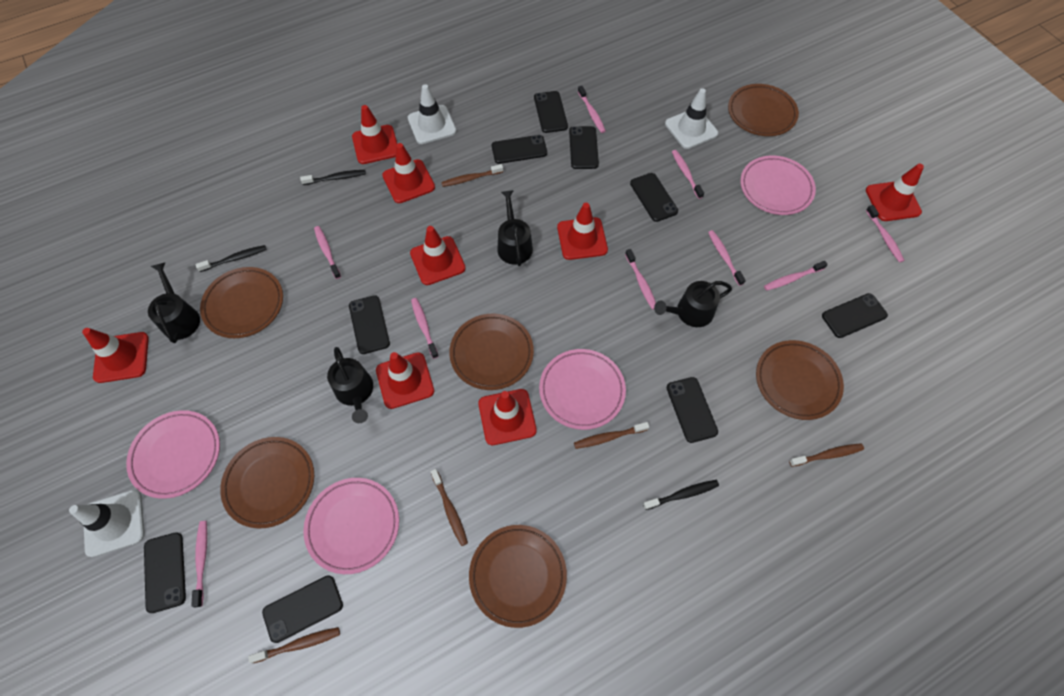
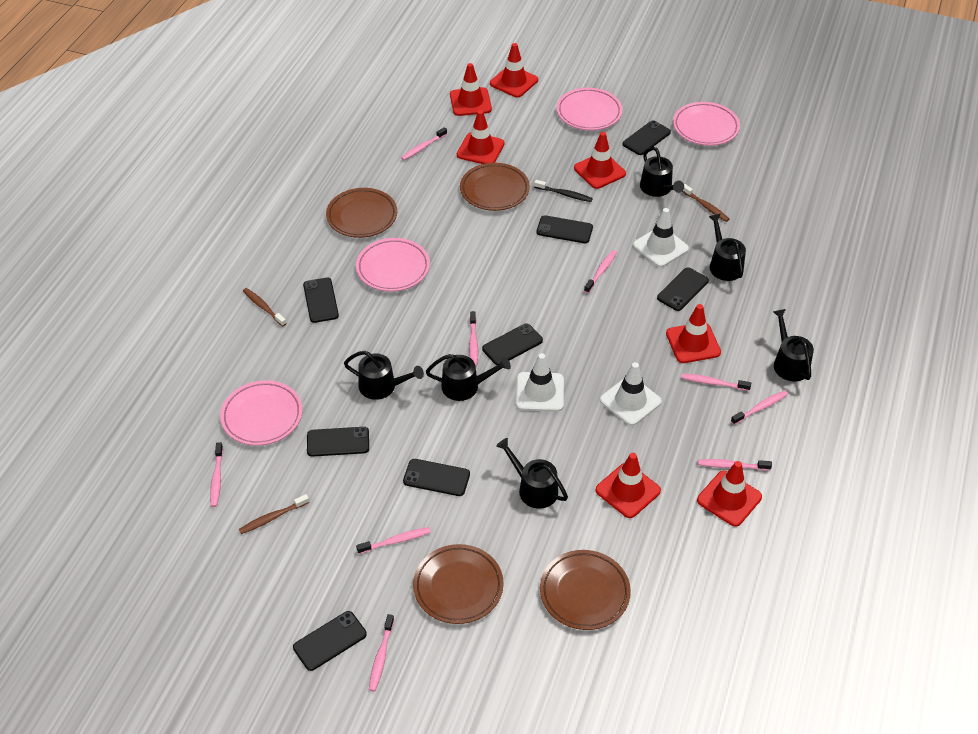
black phone: [144,532,186,613] [262,575,343,643] [349,295,390,354] [492,135,547,164] [534,91,568,133] [569,126,599,169] [630,173,678,222] [667,377,718,443] [822,293,888,338] = 9 -> [293,611,367,671] [303,278,339,323] [307,427,369,457] [403,459,470,496] [482,324,543,365] [537,215,593,243] [623,120,671,155] [657,268,709,311] = 8
black toothbrush: [196,245,267,272] [300,170,366,185] [643,480,719,510] = 3 -> [534,180,593,202] = 1
black watering can: [148,262,200,343] [327,347,373,423] [498,190,533,266] [654,281,732,327] = 4 -> [344,351,424,400] [426,354,511,401] [496,438,568,509] [640,147,684,197] [709,214,746,281] [773,309,814,381] = 6
brown plate: [200,267,283,338] [220,437,314,529] [449,314,534,390] [469,525,567,628] [728,84,799,136] [756,340,844,420] = 6 -> [326,188,397,238] [413,544,504,624] [460,163,530,211] [540,550,631,630] = 4
brown toothbrush: [248,627,340,663] [430,469,468,546] [441,164,503,187] [574,422,649,449] [789,443,864,467] = 5 -> [239,494,309,534] [243,288,287,327] [682,184,729,222] = 3
red traffic cone: [82,328,149,383] [352,105,397,164] [376,352,434,409] [382,143,435,203] [410,226,466,285] [478,389,537,445] [557,203,608,260] [866,164,924,221] = 8 -> [450,63,492,116] [457,110,505,164] [490,43,538,98] [574,132,626,189] [595,453,661,518] [666,304,721,363] [697,461,762,526] = 7

